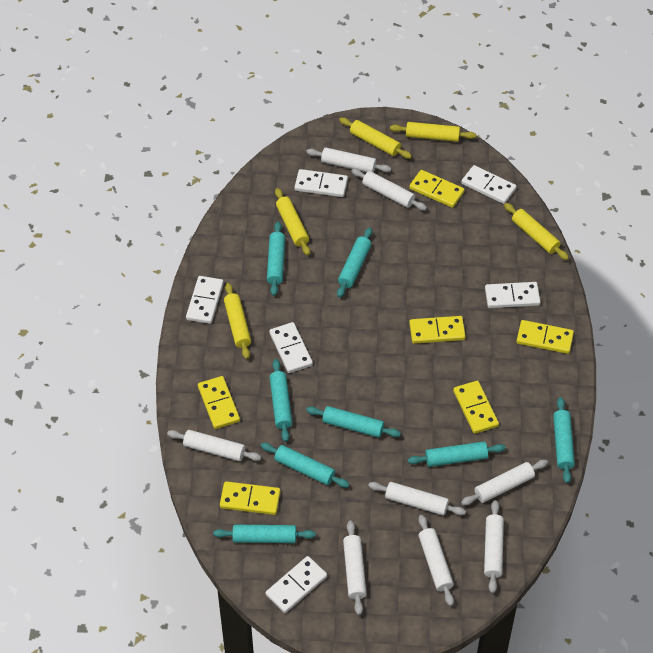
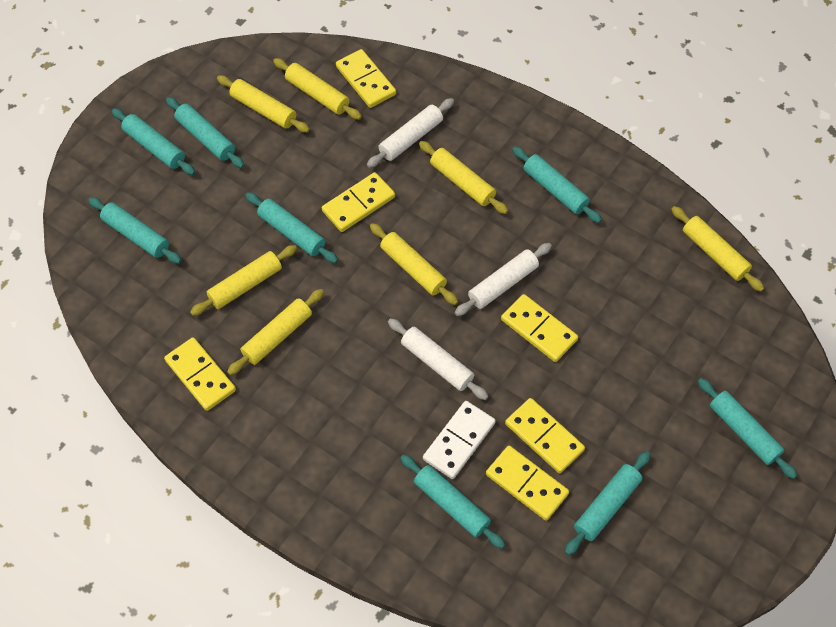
white domino: [186,276,224,324] [265,556,327,613] [269,322,313,373] [295,169,348,197] [461,165,517,204] [485,282,541,308] = 6 -> [423,401,496,479] = 1
white rolling pin: [167,430,261,461] [306,147,391,172] [343,520,367,615] [351,169,427,210] [368,482,466,516] [418,515,454,606] [461,460,548,505] [484,500,504,593] = 8 -> [367,98,454,168] [388,318,489,400] [455,243,552,316] = 3
yellow rolling pin: [224,283,251,359] [275,188,310,256] [339,117,412,159] [390,122,476,142] [504,203,569,260] = 5 -> [190,245,297,316] [217,75,310,133] [227,289,324,375] [273,58,362,120] [370,223,458,305] [419,141,508,214] [671,206,764,292] = 7

